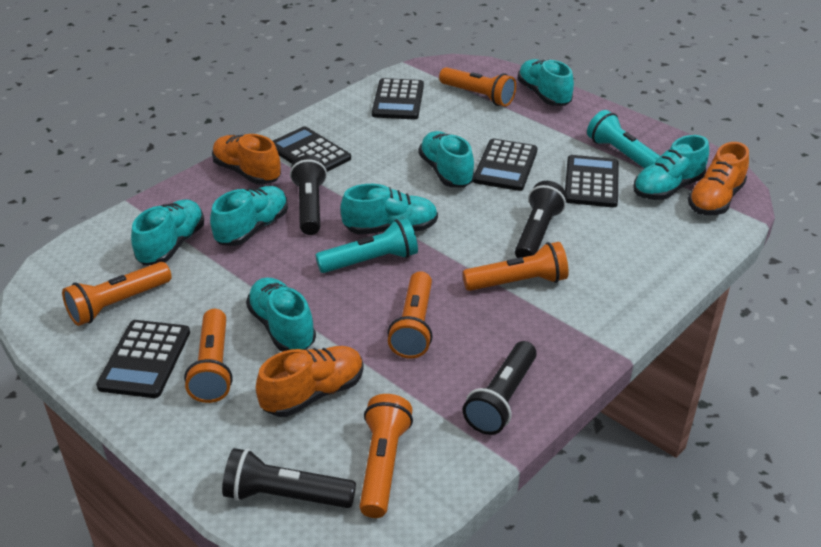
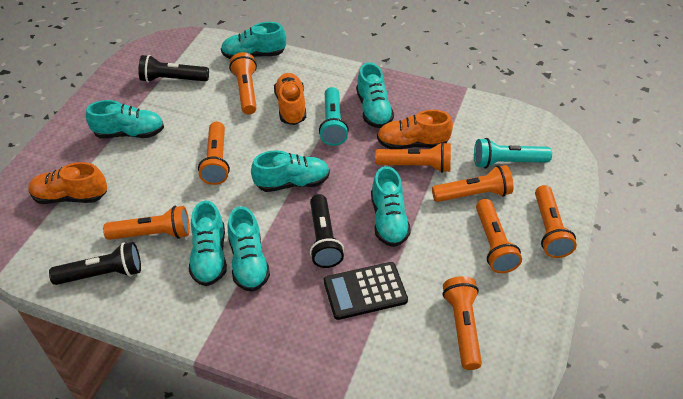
black calculator: [96,320,190,398] [273,126,351,172] [372,78,424,119] [473,139,538,191] [565,155,619,207] = 5 -> [324,262,408,320] = 1
black flashlight: [222,448,356,508] [290,155,327,235] [463,341,537,435] [515,181,567,258] = 4 -> [49,242,141,285] [138,55,209,82] [310,194,344,268] = 3
orange flashlight: [62,262,172,326] [184,309,233,403] [360,394,413,518] [388,271,433,358] [439,67,516,107] [463,242,569,291] = 6 -> [103,206,190,240] [198,122,230,185] [229,52,257,114] [375,142,451,173] [432,165,514,202] [443,276,482,370] [476,199,522,273] [535,185,577,258] = 8

